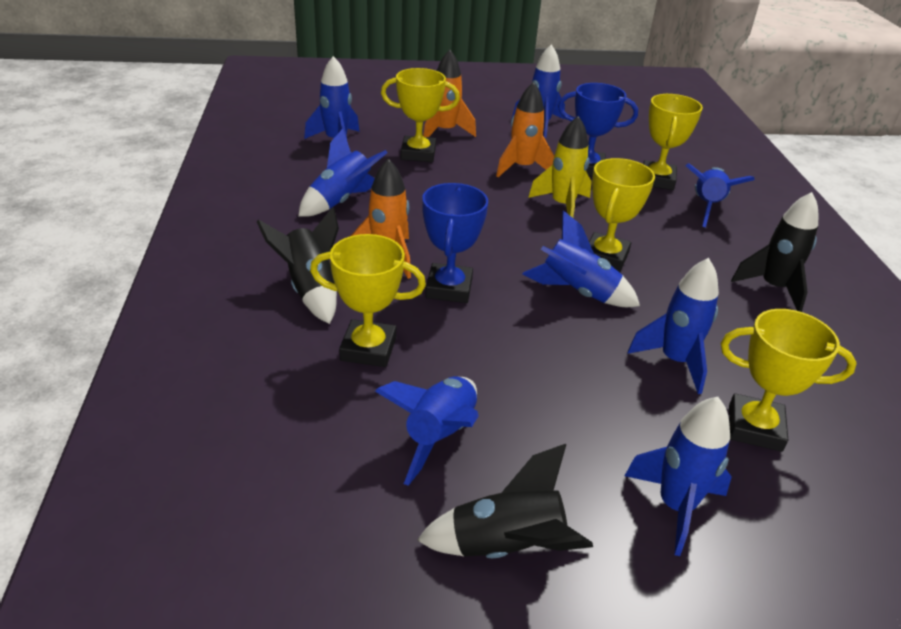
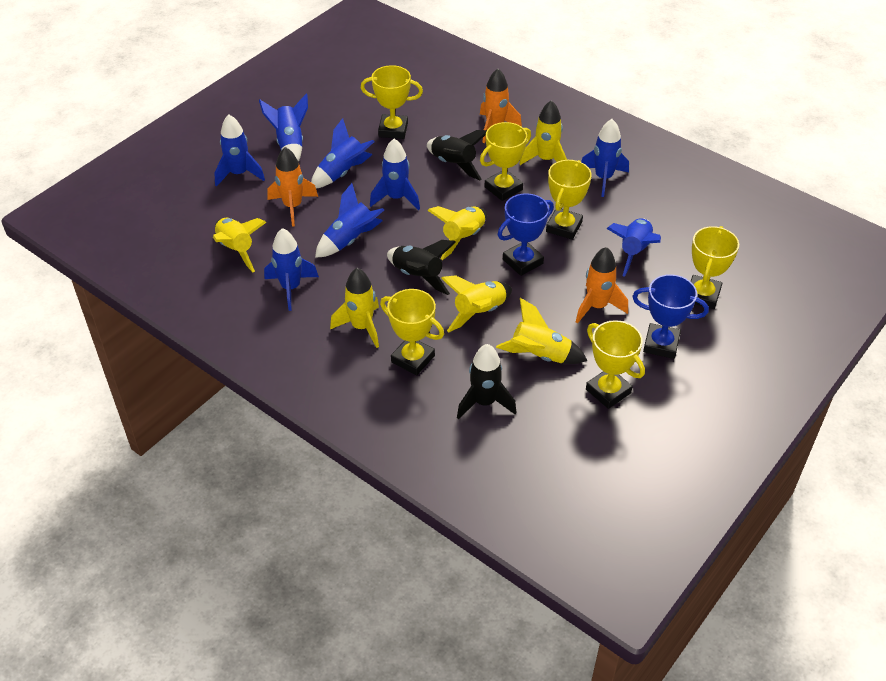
yellow rocket: [528,116,592,218] = 1 -> [213,218,267,272] [330,268,379,348] [427,206,487,260] [441,275,512,332] [496,298,587,364] [519,100,567,165] = 6
yellow trophy: [310,234,426,367] [381,68,460,162] [589,158,655,272] [643,94,703,190] [721,309,857,452] = 5 -> [361,65,423,139] [380,289,444,376] [480,122,531,201] [546,160,592,240] [586,320,645,409] [691,226,739,309] = 6

